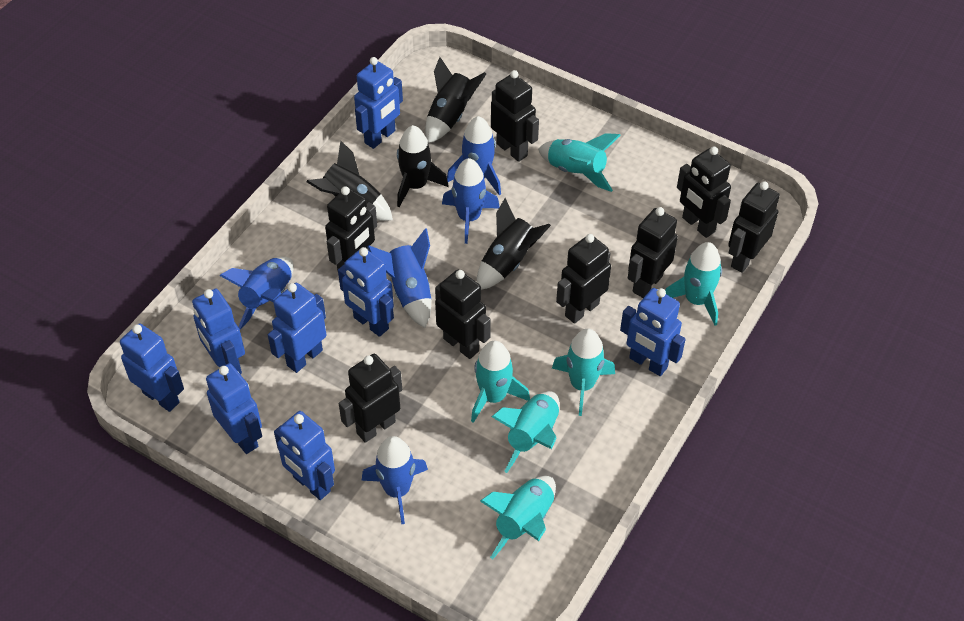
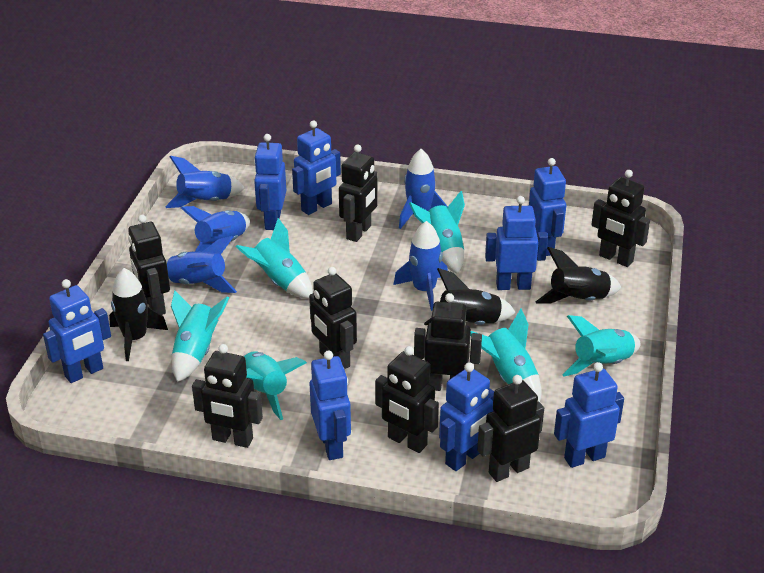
black rocket: [307,141,393,221] [397,125,449,207] [425,57,486,143] [477,198,551,290] = 4 -> [109,268,168,361] [424,268,516,325] [536,247,622,304] = 3

